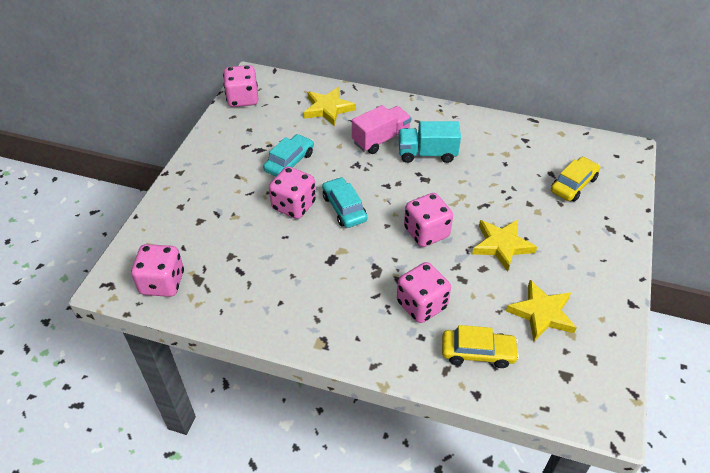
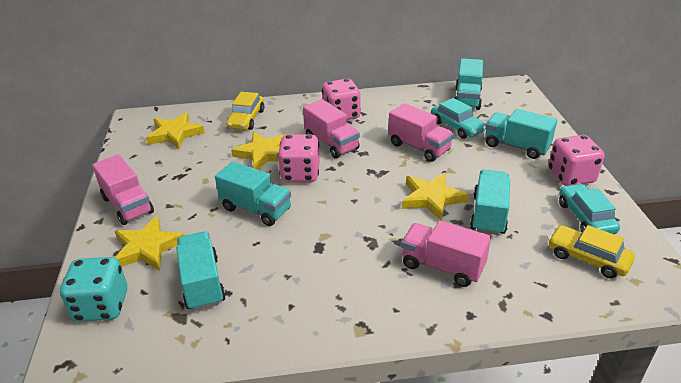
pink dice: [131,244,184,297] [223,65,259,107] [269,166,316,219] [397,262,451,323] [404,193,453,247] = 5 -> [277,135,320,182] [322,79,361,120] [548,135,605,186] = 3
pink truck: [352,105,411,154] = 1 -> [92,154,154,225] [303,99,360,158] [388,103,454,162] [401,220,491,287] = 4
turquoise dice: none = 0 -> [60,257,127,322] = 1
turquoise truck: [399,121,461,163] = 1 -> [176,232,226,311] [215,161,291,226] [455,58,483,110] [470,170,510,235] [485,109,557,159] = 5
yellow star: [304,87,356,126] [472,220,537,272] [506,280,577,341] = 3 -> [115,216,185,271] [146,112,205,149] [231,132,286,170] [402,172,468,220] = 4

